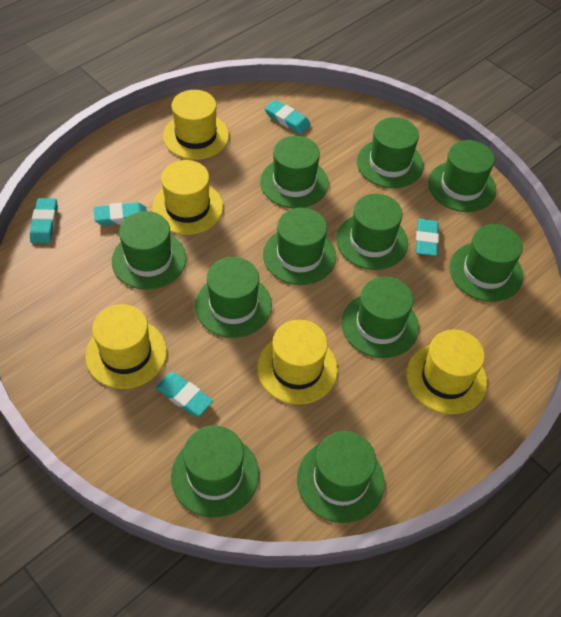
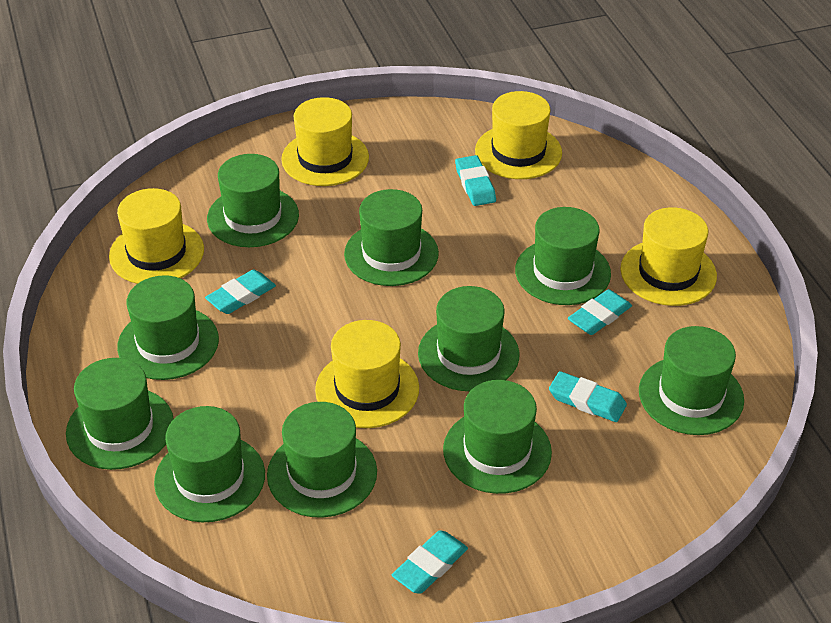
green hat: [112,211,186,290] [171,425,259,518] [195,257,272,338] [260,136,329,208] [263,208,336,285] [297,431,385,523] [336,194,408,270] [342,277,419,358] [357,117,424,188] [428,140,496,212] [449,224,523,302] = 11 -> [66,358,174,470] [117,275,219,380] [154,406,265,522] [207,154,299,247] [267,402,377,518] [344,189,439,286] [418,286,520,391] [443,380,552,494] [515,207,611,305] [639,326,744,435] = 10

